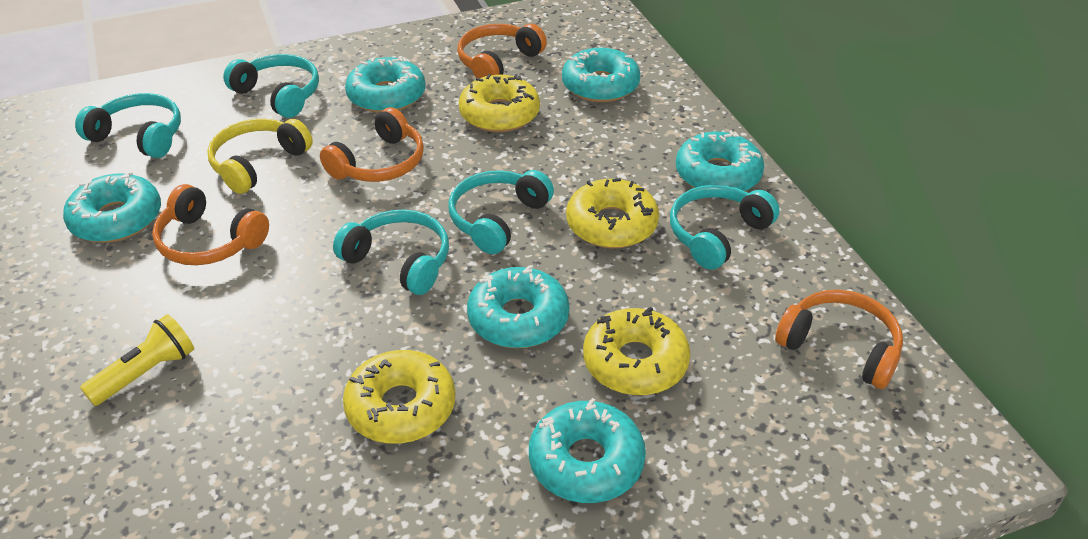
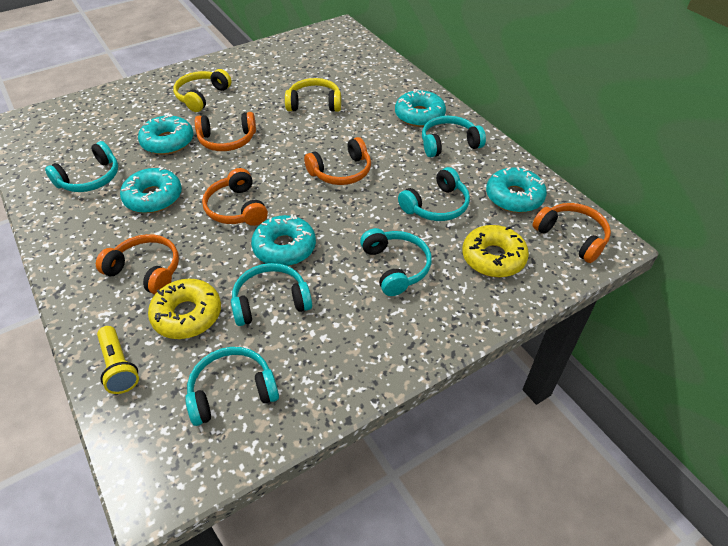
orange headphones: [152,184,269,265] [320,107,424,182] [457,24,547,78] [775,290,903,389] = 4 -> [96,234,179,295] [195,112,256,151] [202,168,268,226] [304,137,371,185] [533,203,611,263] = 5
turquoise donut: [63,172,161,243] [345,56,426,113] [467,265,569,348] [529,398,646,503] [562,48,641,102] [676,130,764,191] = 6 -> [120,167,182,213] [138,114,193,155] [251,214,316,266] [395,89,446,127] [486,167,547,213] = 5
turquoise headphones: [75,93,181,158] [223,54,319,118] [333,210,449,295] [448,170,554,254] [670,185,779,270] = 5 -> [45,141,118,192] [185,347,279,426] [231,263,312,326] [360,228,432,296] [398,167,470,221] [422,116,486,157] = 6
yellow donut: [343,350,455,444] [459,74,540,132] [566,178,659,248] [583,307,690,395] = 4 -> [148,279,221,339] [462,225,529,278] = 2
yellow headphones: [207,119,313,194] = 1 -> [173,69,232,112] [285,78,341,112] = 2

